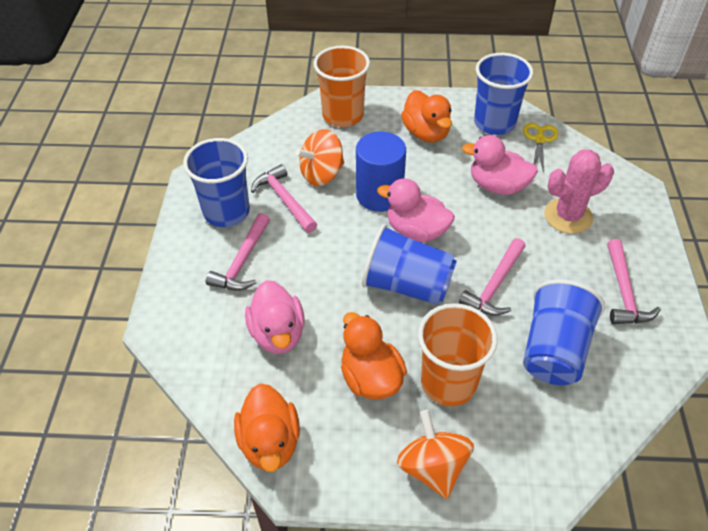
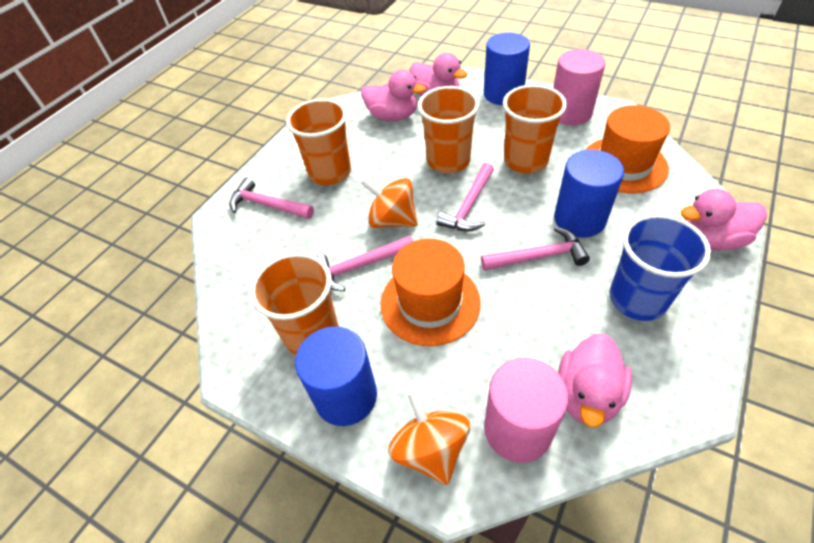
blue cup: [183,138,250,227] [362,224,457,305] [474,53,533,135] [523,279,605,385] = 4 -> [609,214,711,321] = 1
blue cylinder: [356,132,406,212] = 1 -> [295,326,377,426] [484,33,530,105] [554,150,624,237] = 3
orange cup: [313,45,370,127] [418,303,498,406] = 2 -> [250,253,339,355] [286,99,351,185] [418,86,479,173] [503,84,567,173] = 4
orange duck: [234,383,300,472] [341,312,407,399] [401,90,452,143] = 3 -> none = 0
orange hat: none = 0 -> [380,239,481,346] [585,105,670,193] = 2
pink cactus: [544,149,614,234] = 1 -> none = 0
pink cylinder: none = 0 -> [484,358,568,463] [553,49,605,125] = 2
pink duck: [245,280,305,354] [377,178,454,242] [462,135,538,195] = 3 -> [361,70,426,121] [409,53,467,97] [558,333,632,428] [681,189,767,250] = 4
yellow scissors: [523,123,558,173] = 1 -> none = 0

